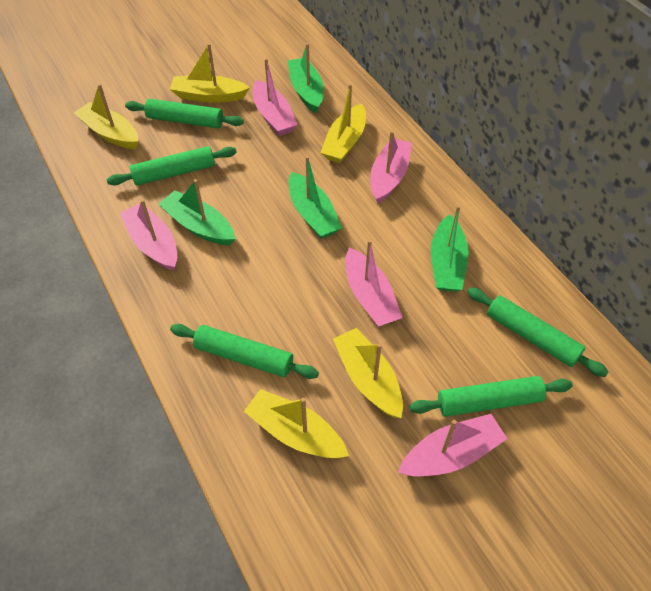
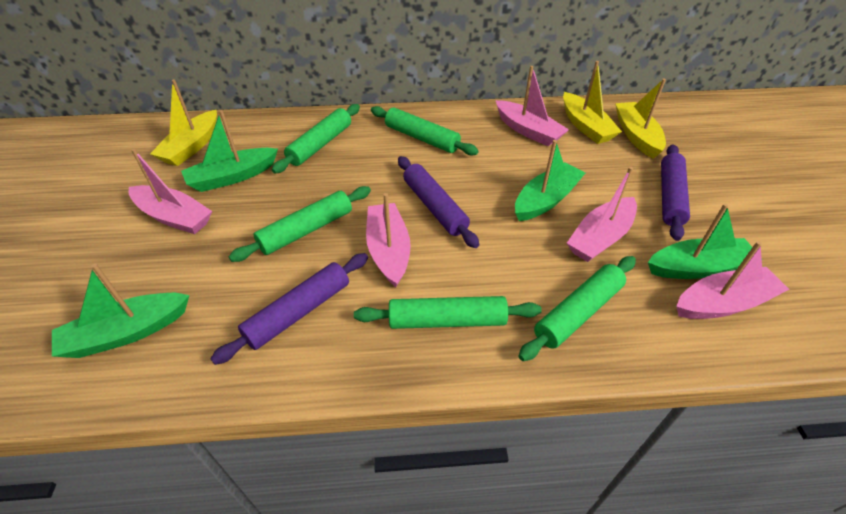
purple rolling pin: none = 0 -> [210,253,368,365] [398,156,479,248] [661,144,690,241] = 3
yellow boat: [74,84,138,149] [170,43,250,103] [244,389,349,458] [321,84,366,163] [333,328,403,418] = 5 -> [150,79,217,166] [563,61,622,144] [615,79,666,159] = 3

